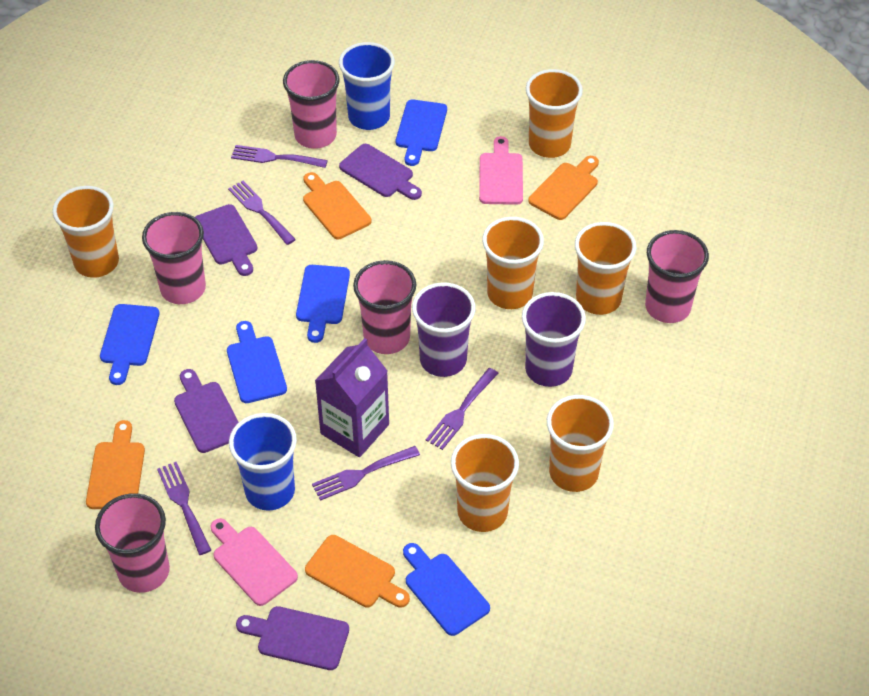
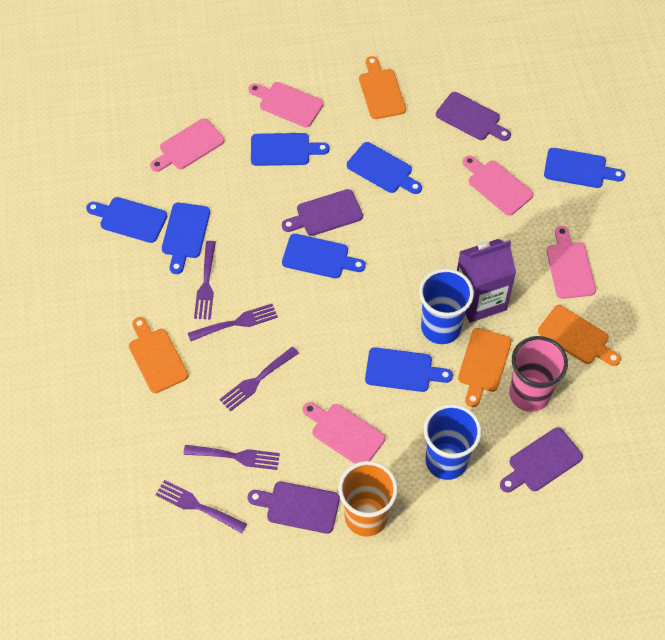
blue cutting board: [100,304,160,385] [227,321,287,403] [296,265,350,343] [396,99,447,166] [403,543,490,636] = 5 -> [86,197,167,243] [162,203,210,274] [251,133,329,166] [282,234,366,278] [347,142,422,194] [365,347,453,392] [544,148,625,188] = 7
orange cup: [52,186,119,278] [451,434,519,532] [482,217,544,309] [526,69,583,158] [547,395,614,492] [575,222,637,315] = 6 -> [338,461,398,537] = 1
pink cup: [95,493,170,593] [142,212,206,304] [283,60,340,149] [353,260,416,354] [645,230,709,323] = 5 -> [509,336,568,412] = 1
pink cutting board: [211,518,298,606] [479,136,523,205] = 2 -> [150,118,225,172] [248,82,324,127] [302,402,385,464] [463,155,533,216] [546,226,596,299] = 5
purple cup: [412,282,476,377] [522,292,586,387] = 2 -> none = 0

